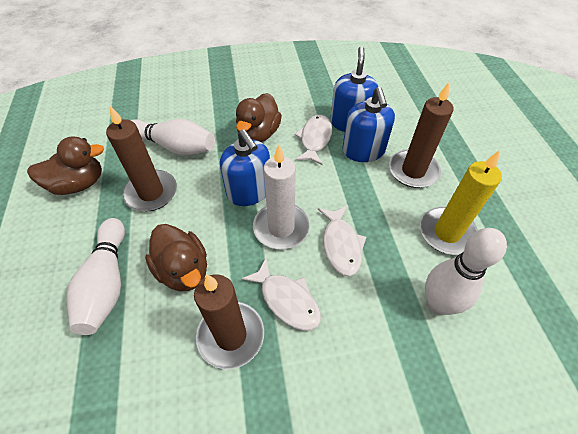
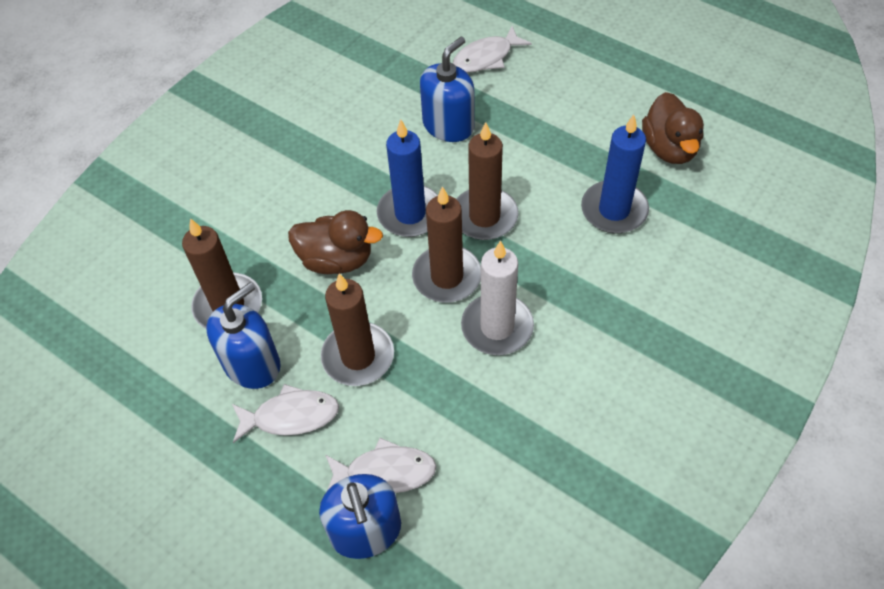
blue candle: none = 0 -> [377,120,438,237] [581,115,649,233] = 2
brown candle: [106,106,177,211] [194,274,264,369] [389,83,454,188] = 3 -> [182,218,262,329] [321,273,394,386] [412,186,481,303] [457,122,519,240] = 4
brown duck: [27,137,104,195] [145,224,207,291] [236,93,282,142] = 3 -> [288,210,383,274] [642,92,704,164] = 2
white bowling pin: [67,218,125,335] [131,119,215,156] [425,228,507,315] = 3 -> none = 0
yellow candle: [420,150,502,255] = 1 -> none = 0

